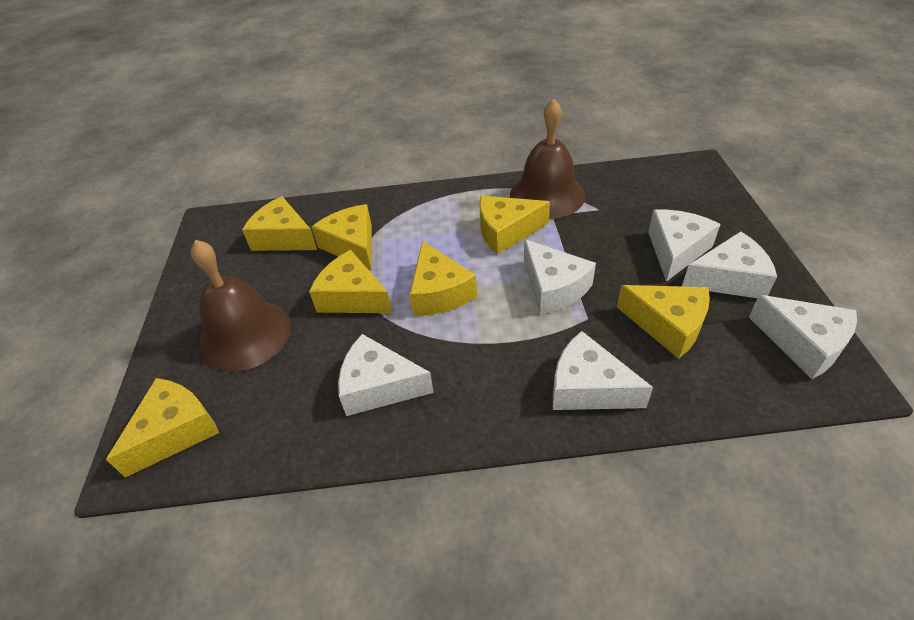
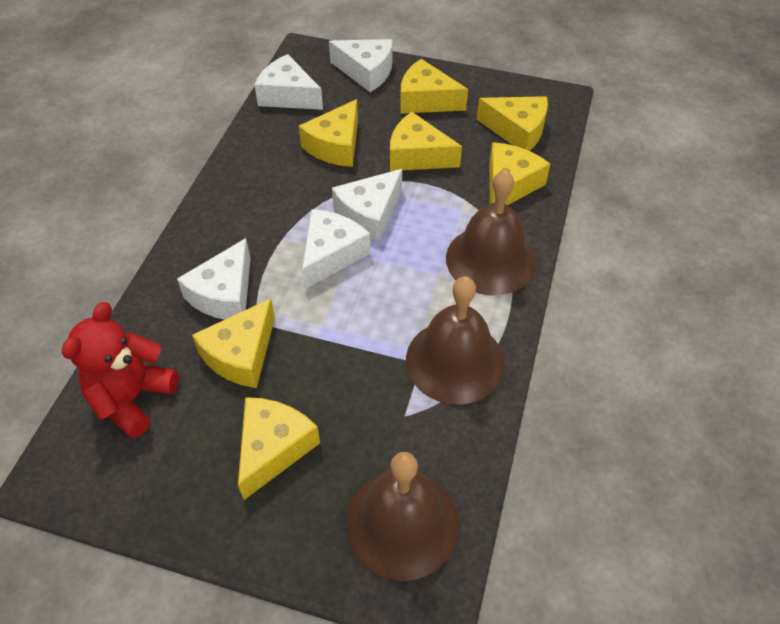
brown bell: [190,240,291,372] [510,98,585,219] = 2 -> [346,452,459,581] [406,276,505,404] [446,169,536,295] = 3
red teddy bear: none = 0 -> [62,302,179,438] = 1
white cheese: [338,334,434,416] [524,239,596,314] [553,331,653,410] [648,210,721,282] [682,231,777,298] [749,295,857,379] = 6 -> [177,238,251,320] [255,54,323,110] [302,209,371,289] [329,39,392,92] [332,169,402,241] = 5

